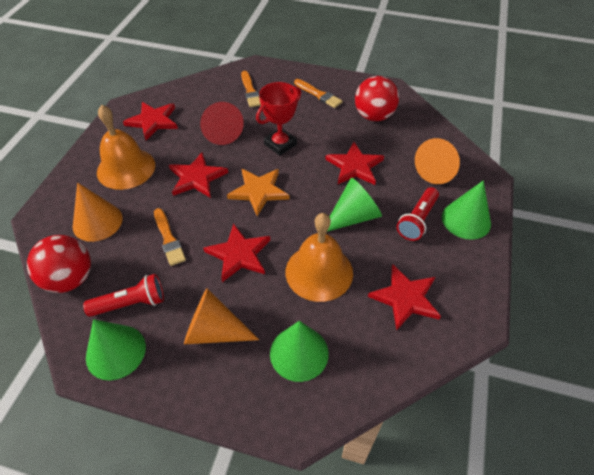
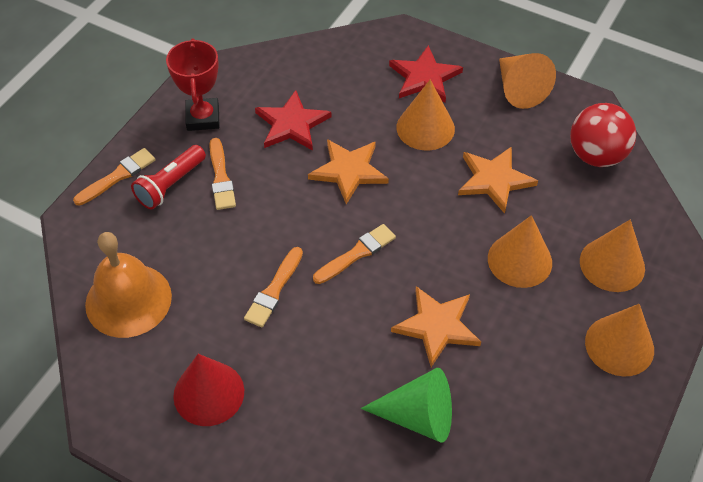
green cone: [86,319,146,381] [270,321,329,382] [327,178,382,232] [442,180,491,240] = 4 -> [361,368,452,442] = 1
orange bell: [97,105,155,190] [286,213,353,302] = 2 -> [85,232,172,338] = 1
orange brush: [154,208,186,266] [241,71,261,107] [294,79,343,108] = 3 -> [73,148,156,206] [209,138,236,210] [244,247,303,327] [313,224,396,284] = 4
orange cone: [72,183,123,242] [184,288,259,344] [415,138,460,184] = 3 -> [397,79,455,150] [488,215,552,288] [499,53,556,109] [580,220,645,292] [585,304,654,377] = 5
orange star: [227,169,289,216] = 1 -> [308,139,389,204] [391,286,481,367] [458,146,538,214] = 3
red ball: [27,235,91,293] [355,76,399,121] = 2 -> [570,103,637,167] = 1
red flashlight: [83,274,164,317] [397,187,439,241] = 2 -> [131,145,206,210] = 1
red star: [123,102,178,140] [169,152,228,198] [203,223,270,282] [325,142,384,185] [368,264,441,330] = 5 -> [255,90,331,151] [389,45,463,102] = 2

